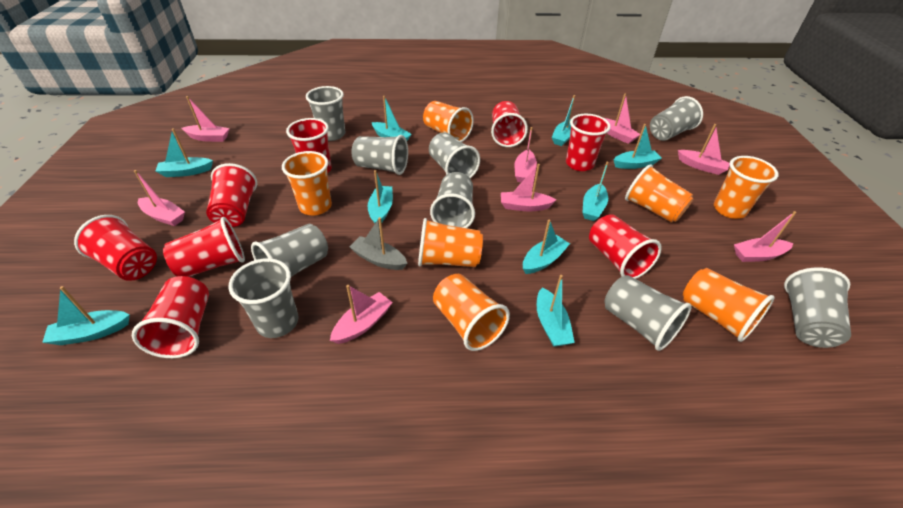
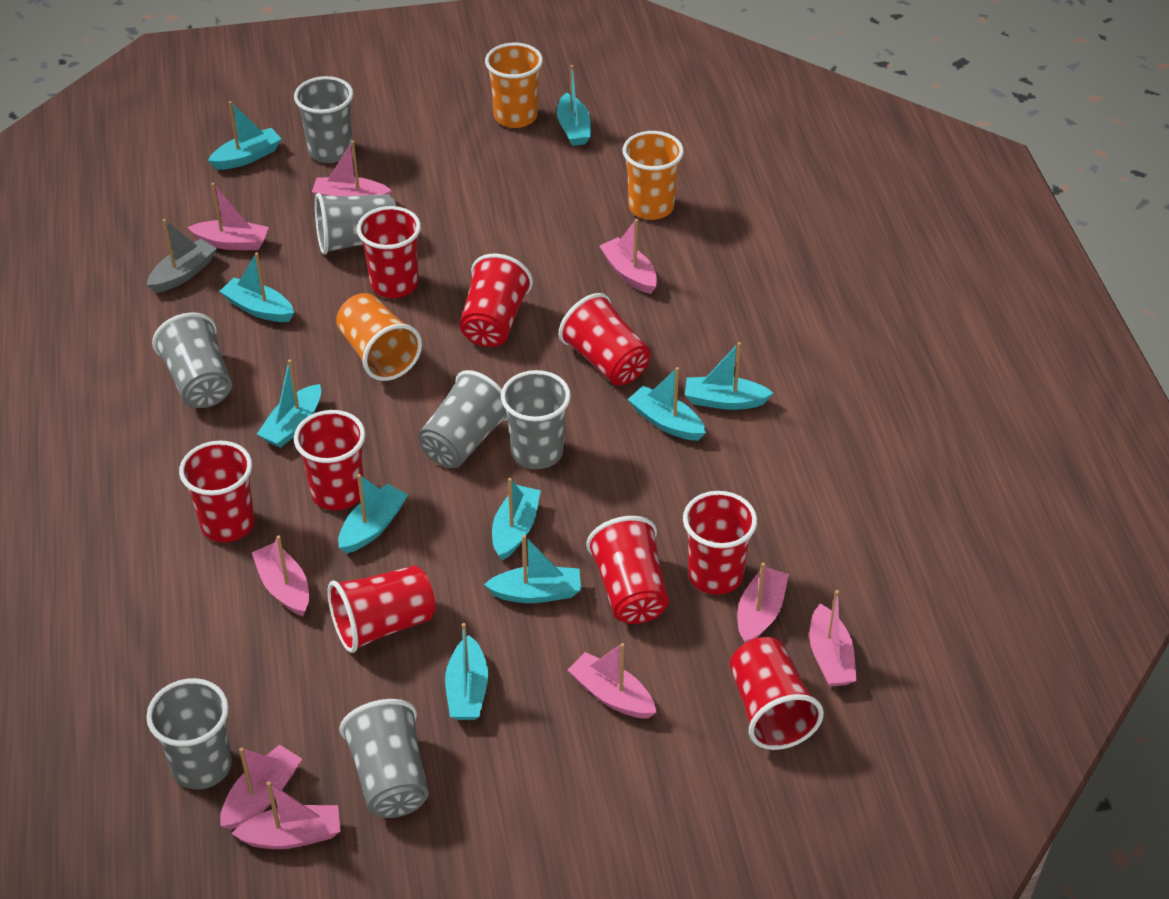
grey cup: [228,258,298,338] [251,224,328,277] [306,86,345,141] [351,135,408,175] [429,132,480,178] [430,172,475,228] [604,275,692,351] [650,96,703,141] [784,267,851,348] = 9 -> [146,678,232,789] [152,312,232,408] [294,76,353,163] [315,193,396,255] [339,699,429,818] [418,370,508,468] [501,370,571,469] = 7
orange cup: [282,151,332,216] [418,218,483,267] [423,101,474,142] [433,274,510,351] [625,164,694,223] [683,268,775,342] [714,156,779,219] = 7 -> [336,293,422,381] [485,43,543,128] [623,131,684,220] = 3
pink boat: [134,170,185,226] [182,96,230,142] [330,285,393,344] [501,164,556,211] [515,127,537,183] [605,94,640,144] [678,124,730,175] [734,211,796,262] = 8 -> [187,183,269,250] [220,745,302,830] [231,781,340,849] [252,535,309,616] [312,140,392,196] [568,643,657,719] [599,219,657,294] [737,562,789,643] [809,590,856,687] = 9
red cup: [74,215,157,281] [132,276,209,358] [163,217,245,277] [206,163,257,227] [286,118,332,173] [491,101,528,147] [566,114,611,171] [589,214,662,279] = 8 -> [179,441,255,542] [294,410,365,510] [328,566,435,653] [357,206,421,298] [459,254,533,347] [559,293,651,385] [586,516,669,624] [683,491,757,595] [730,637,824,750] = 9
turquoise boat: [42,286,130,345] [156,128,213,177] [368,170,393,223] [372,96,412,141] [523,220,570,274] [537,275,575,347] [552,95,575,146] [583,162,609,221] [613,124,662,169] = 9 -> [208,101,282,170] [219,252,294,322] [257,359,321,448] [338,474,408,553] [445,623,488,720] [484,535,581,603] [492,478,541,560] [557,65,591,146] [628,367,706,441] [685,342,773,410] = 10

